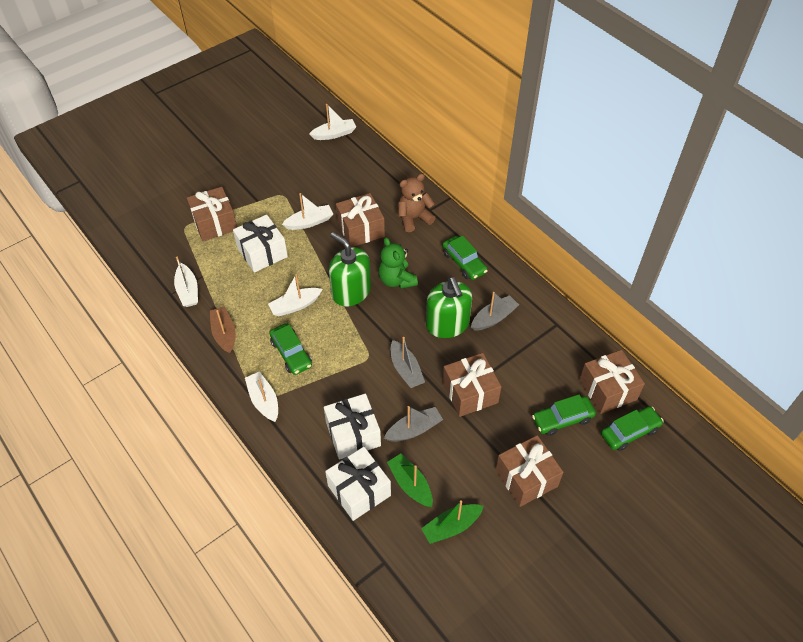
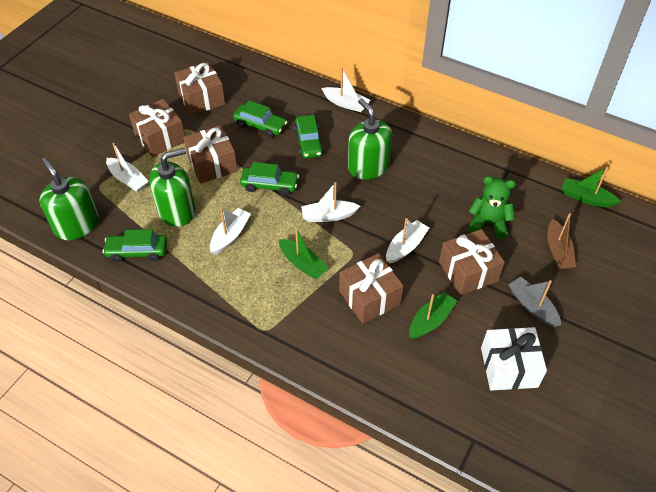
brown teddy bear: [398,174,435,232] = 1 -> none = 0
green boat: [387,453,433,507] [421,500,484,544] = 2 -> [279,228,329,279] [409,292,457,339] [562,167,621,207] = 3
green soap dispenser: [329,232,371,307] [426,277,472,338] = 2 -> [40,158,99,240] [149,148,196,227] [348,98,392,180] = 3
grey boat: [384,406,443,442] [390,337,425,388] [471,292,519,331] = 3 -> [508,277,561,327] = 1
white gift: [233,215,288,273] [324,393,381,460] [325,447,391,521] = 3 -> [481,327,547,391] = 1

